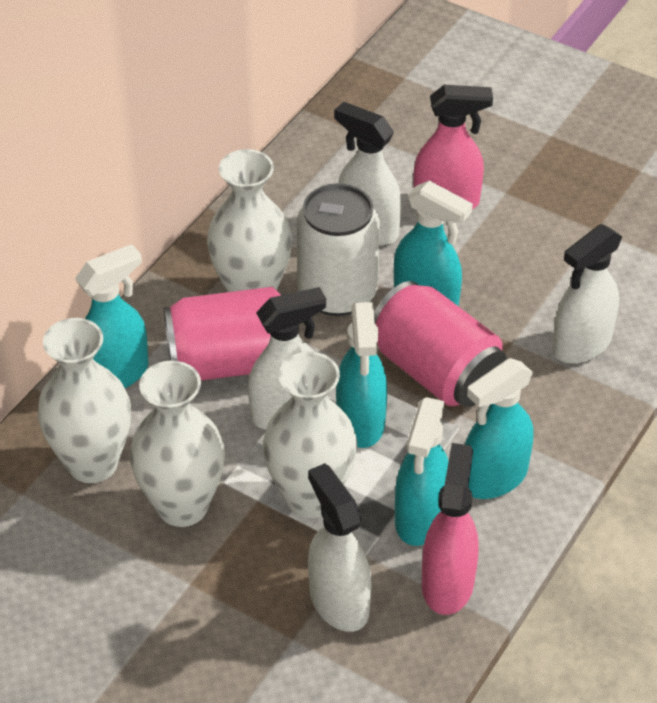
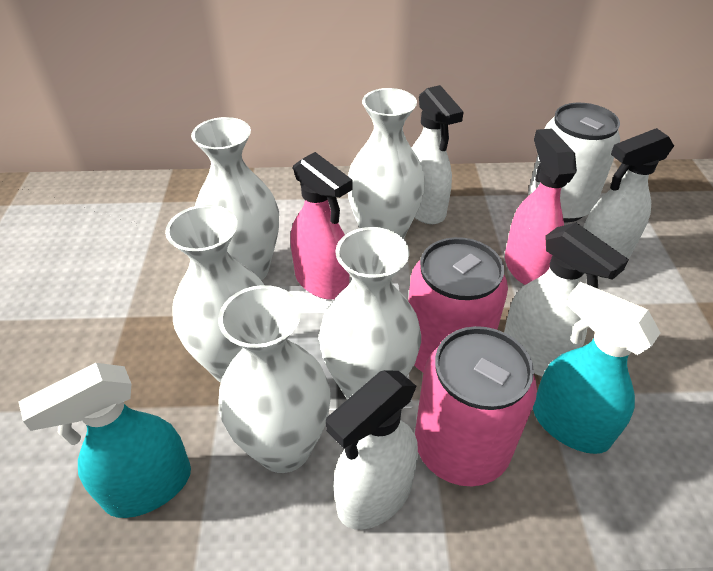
turquoise spray bottle: [75,244,149,388] [336,302,387,448] [394,181,473,306] [395,397,449,546] [465,358,534,499] = 5 -> [18,363,191,518] [533,282,660,454] = 2
white vase: [38,318,131,483] [130,360,225,527] [207,149,292,292] [263,352,357,518] = 4 -> [165,205,264,383] [191,117,279,281] [218,285,331,473] [319,227,421,399] [348,88,425,239] = 5

